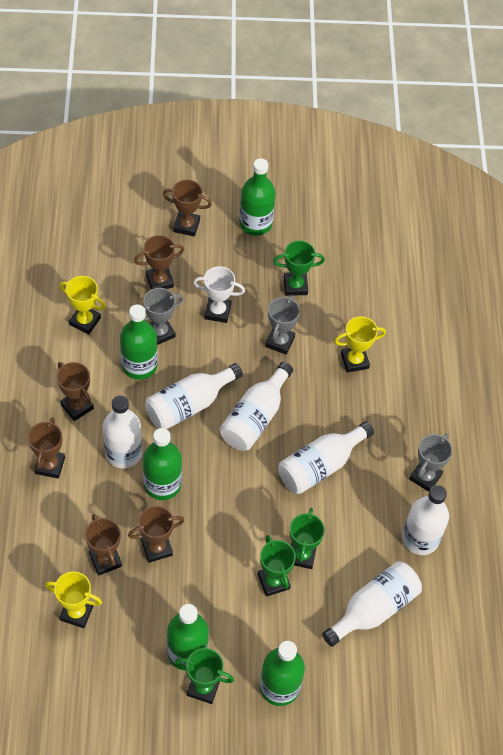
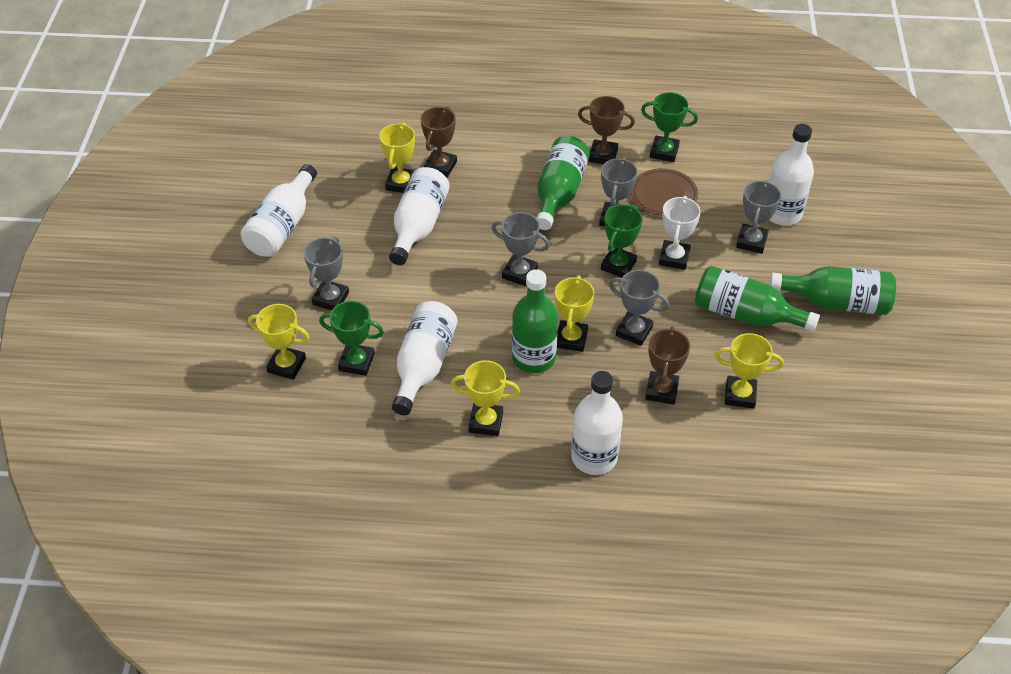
brown plate: none = 0 -> [631,168,698,216] = 1
brown trophy: [28,417,65,479] [57,362,94,421] [85,514,122,576] [128,506,185,563] [134,235,184,289] [163,180,212,237] = 6 -> [421,107,457,178] [578,96,635,164] [645,326,690,405] = 3
green bottle: [120,304,158,380] [143,428,182,500] [167,604,209,671] [239,158,276,236] [260,641,305,706] = 5 -> [512,269,558,373] [536,136,590,230] [695,266,820,332] [770,266,896,315] = 4
green trophy: [175,648,234,704] [258,535,296,597] [273,241,325,296] [290,508,325,569] = 4 -> [319,301,384,376] [601,205,643,278] [641,92,698,162] = 3
grey trophy: [143,288,183,345] [265,295,300,355] [409,433,452,492] = 3 -> [304,236,349,310] [492,212,550,286] [599,157,638,227] [609,270,669,346] [736,180,781,254] = 5
white bottle: [103,395,142,468] [145,363,243,429] [220,362,293,451] [278,421,374,494] [322,561,422,647] [402,485,449,555] = 6 -> [240,164,317,257] [389,167,450,265] [392,301,458,415] [571,371,623,475] [769,124,814,226] = 5
yellow trophy: [45,571,102,628] [60,276,106,334] [334,316,386,373] = 3 -> [248,304,310,380] [379,123,415,193] [451,360,520,436] [555,275,594,352] [715,333,784,409] = 5

